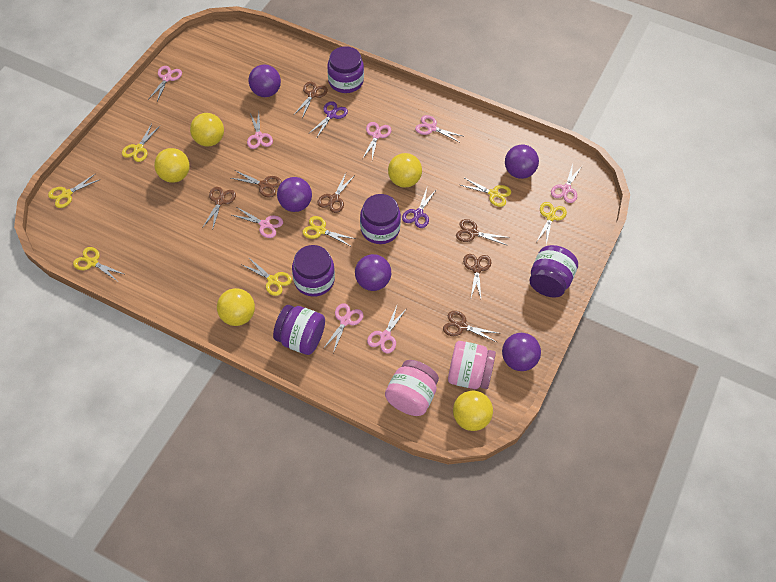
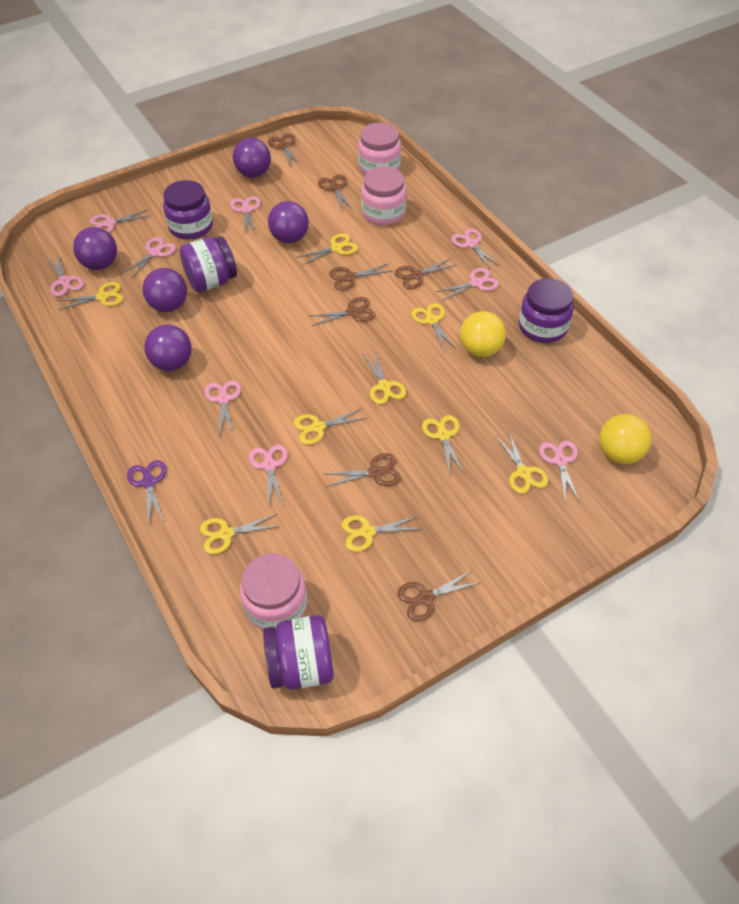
pink jar: [385,360,439,416] [448,341,496,389] = 2 -> [240,553,307,630] [358,123,401,175] [361,167,407,225] = 3
pink scissors: [149,66,182,101] [232,207,283,238] [247,112,273,149] [323,304,363,353] [362,122,392,159] [367,306,407,353] [415,115,465,143] [551,164,582,203] = 8 -> [46,254,84,296] [90,210,149,233] [121,237,176,279] [204,380,241,435] [230,196,261,235] [249,444,288,507] [436,268,499,301] [451,229,500,270] [539,441,580,503] = 9
purple jar: [273,305,325,355] [292,245,335,297] [327,46,364,93] [360,194,401,244] [529,245,578,298] = 5 -> [163,180,213,239] [179,236,237,292] [263,615,334,690] [519,278,574,343] = 4
purple scissors: [308,101,348,137] [402,188,437,228] = 2 -> [127,460,167,526] = 1
yellow ball: [154,148,190,183] [190,113,224,147] [217,288,255,326] [388,153,422,188] [453,391,493,431] = 5 -> [460,311,506,357] [599,414,652,464] = 2
yellow scissors: [48,173,101,208] [73,247,126,281] [122,124,160,162] [242,257,292,296] [302,216,355,246] [460,177,511,207] [537,202,567,245] = 7 -> [57,282,123,310] [200,514,281,554] [293,408,367,445] [298,233,358,265] [342,516,419,552] [363,350,406,404] [411,303,456,352] [422,415,464,476] [495,432,548,494] = 9

